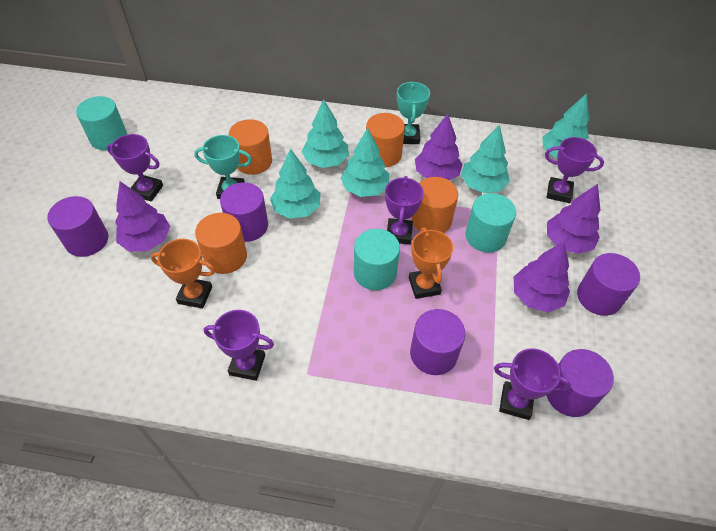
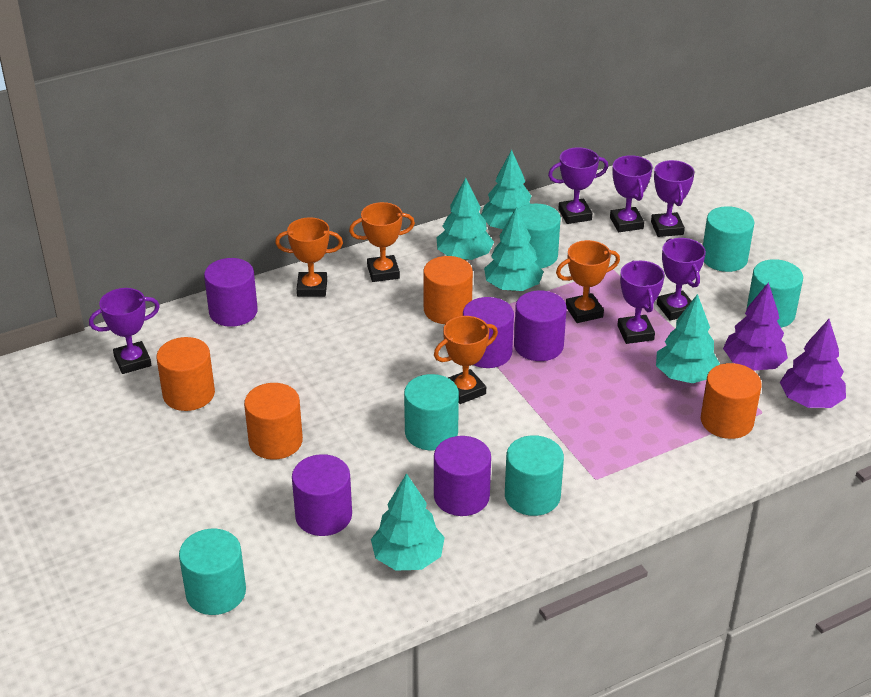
orange trophy: [151,239,215,309] [409,228,453,299] = 2 -> [275,217,343,297] [349,202,415,282] [434,316,498,404] [556,240,620,323] = 4
purple tree: [115,181,170,252] [415,114,463,180] [514,241,570,312] [547,184,600,254] = 4 -> [723,282,788,371] [780,319,846,408] = 2
purple trophy: [107,134,163,202] [204,310,274,381] [385,176,424,245] [494,348,571,420] [545,137,604,203] = 5 -> [89,288,160,374] [548,147,608,224] [610,155,652,232] [617,260,665,344] [651,160,695,237] [657,238,706,321] = 6
turquoise cylinder: [76,96,127,150] [354,229,400,290] [465,193,516,253] = 3 -> [179,528,246,615] [404,374,459,450] [505,435,564,516] [518,204,561,268] [703,206,755,272] [746,259,803,328] = 6
turquoise trophy: [194,135,252,199] [397,81,430,144] = 2 -> none = 0

